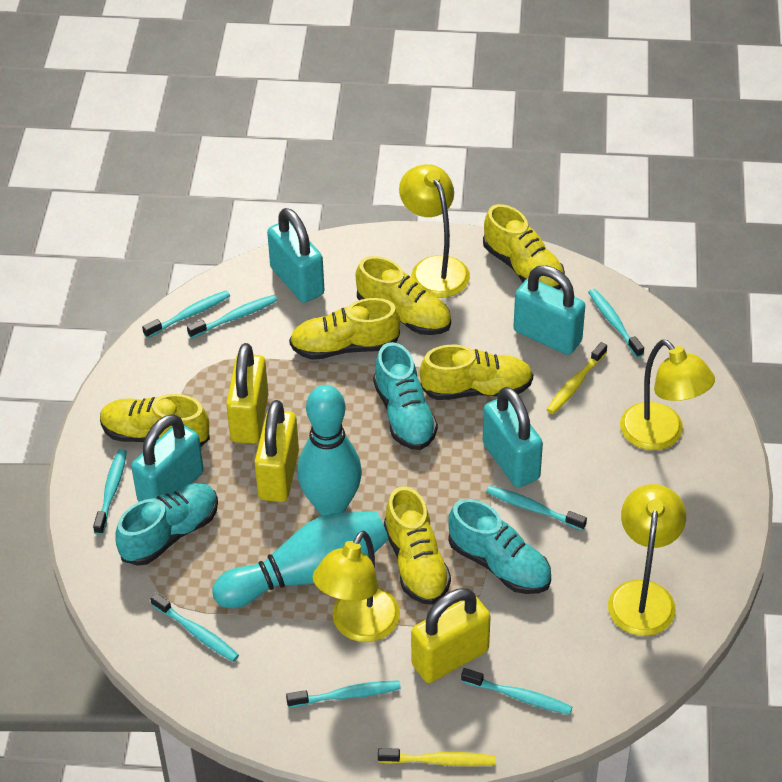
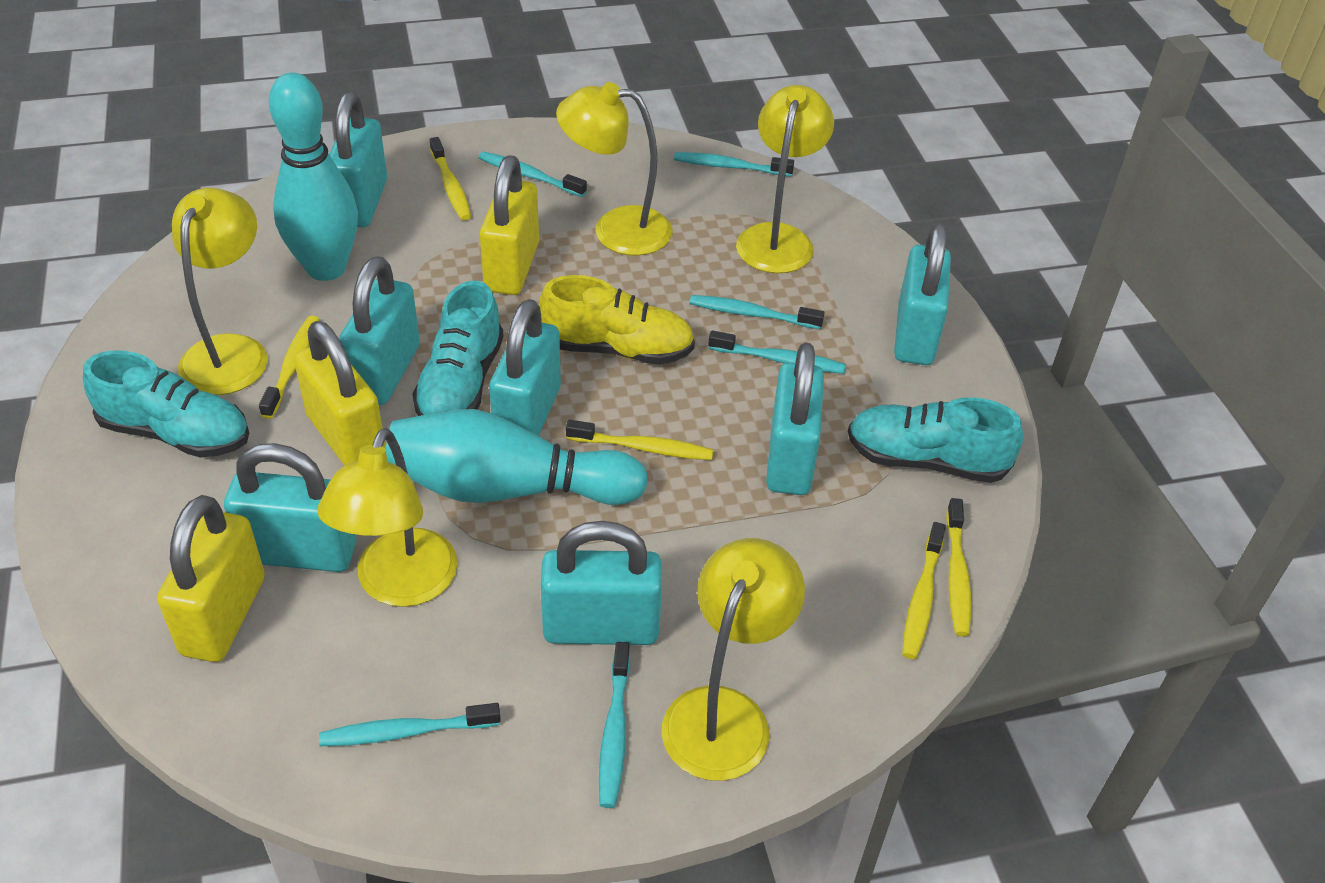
turquoise padlock: [131,414,204,502] [267,208,324,303] [483,387,543,487] [513,265,585,355] = 4 -> [224,443,357,572] [329,92,387,227] [339,256,420,405] [489,299,561,436] [541,521,662,645] [766,343,824,495] [894,223,951,365] = 7
turquoise toothbrush: [93,449,127,535] [142,290,230,338] [150,593,239,662] [187,295,277,339] [286,680,401,708] [461,668,572,715] [486,486,587,530] [588,289,644,358] = 8 -> [319,703,501,746] [478,151,587,197] [599,642,630,808] [674,152,794,176] [690,295,825,329] [708,330,846,374] = 6
yellow lamp: [313,531,400,642] [399,164,470,298] [608,484,686,636] [620,340,715,450] = 4 -> [172,188,268,395] [317,428,458,607] [556,82,672,256] [662,538,805,781] [736,85,834,273] = 5
yellow shoe: [100,394,210,446] [289,298,400,360] [356,256,451,335] [384,486,451,605] [420,345,533,400] [483,204,565,290] = 6 -> [539,275,695,365] = 1
yellow toothbrush: [378,748,495,766] [546,342,607,414] = 2 -> [259,316,319,419] [430,137,471,220] [566,420,714,460] [902,522,946,659] [946,498,971,636] = 5

